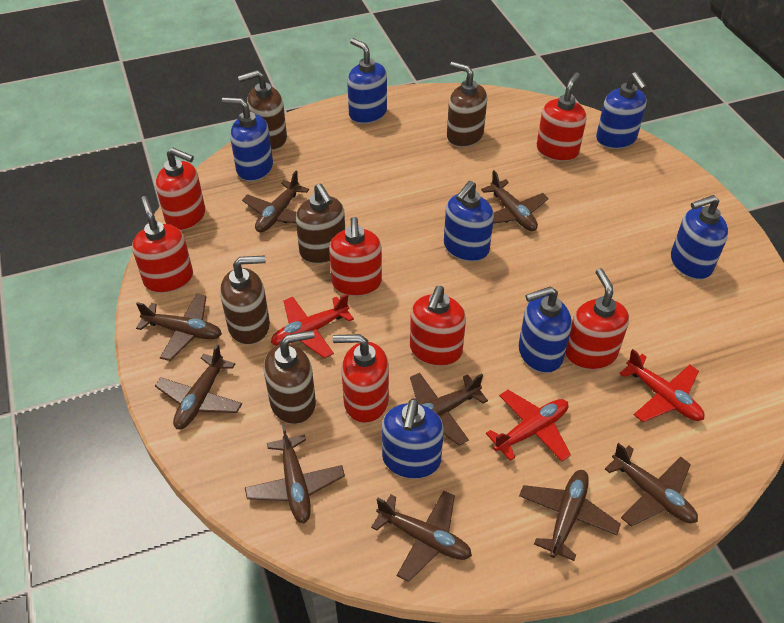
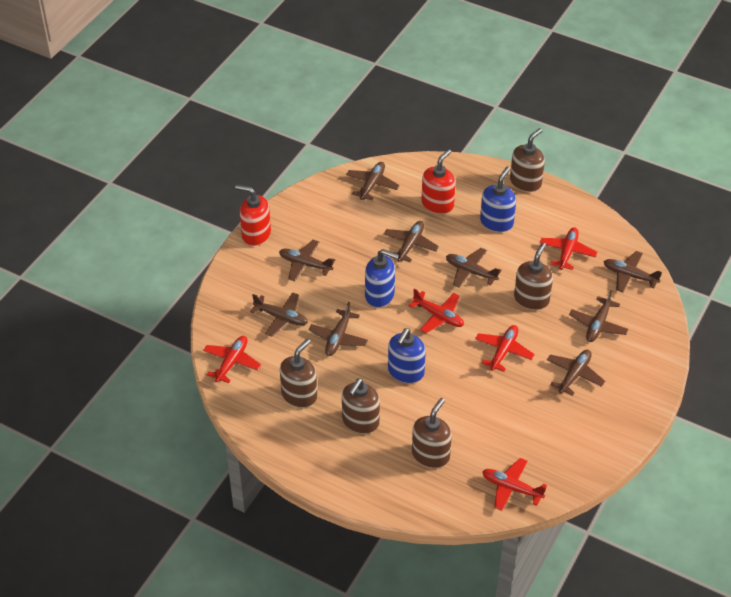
blue soap dispenser: [222,97,273,181] [347,38,387,124] [382,398,444,479] [444,181,494,261] [519,286,572,373] [596,72,647,149] [671,195,728,279] = 7 -> [365,249,399,308] [388,328,426,383] [480,167,516,232] = 3
red plane: [271,294,354,358] [486,390,571,461] [619,349,704,422] = 3 -> [203,336,261,383] [409,289,464,333] [475,325,535,372] [482,458,547,511] [540,227,597,270] = 5
red soap dispenser: [132,196,193,293] [156,148,205,231] [329,217,382,296] [333,334,389,423] [410,286,466,366] [537,73,586,161] [566,268,629,370] = 7 -> [235,185,271,246] [421,149,456,214] = 2

